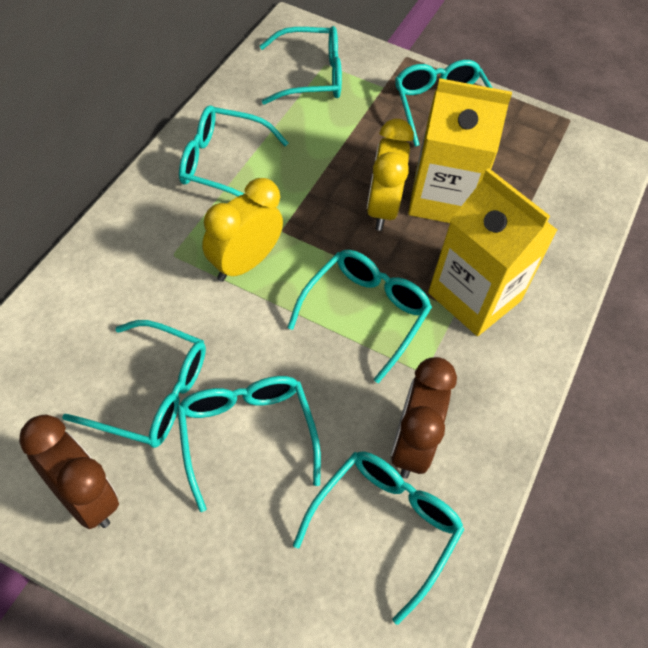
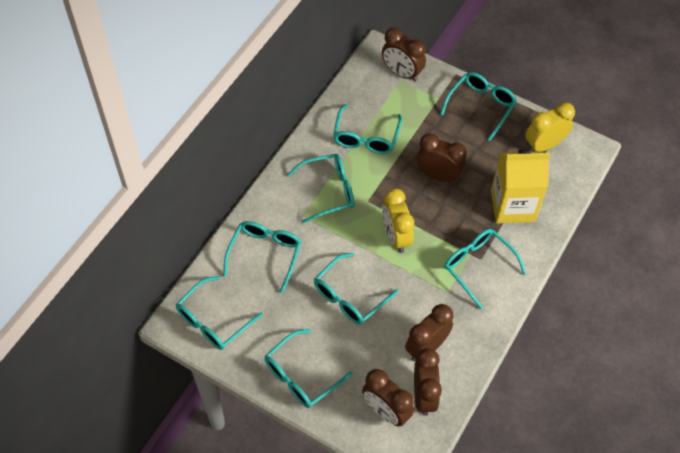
brown clock: [19,415,119,529] [391,357,457,479] = 2 -> [362,369,414,426] [382,27,426,82] [405,304,453,362] [414,348,442,416] [416,133,467,183] = 5
turquoise glasses: [62,320,206,448] [177,376,321,512] [179,106,288,197] [260,26,342,105] [287,250,432,384] [293,451,464,625] [395,60,492,147] = 7 -> [176,276,263,350] [223,221,301,293] [265,329,352,408] [287,154,355,223] [314,253,398,325] [333,104,402,154] [440,72,517,141] [444,229,526,309] = 8
yellow carton: [408,78,512,223] [428,168,557,336] = 2 -> [491,149,550,224] = 1

